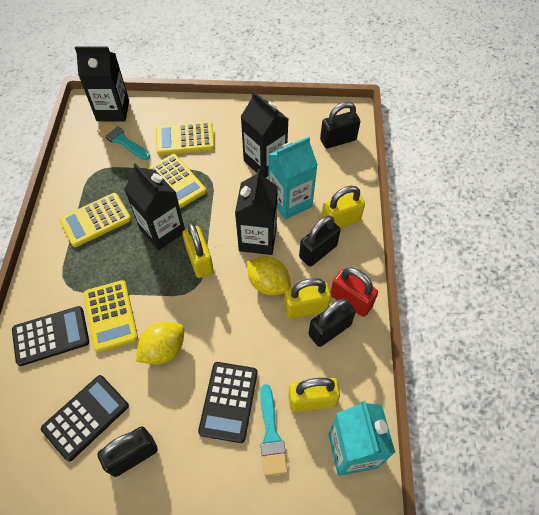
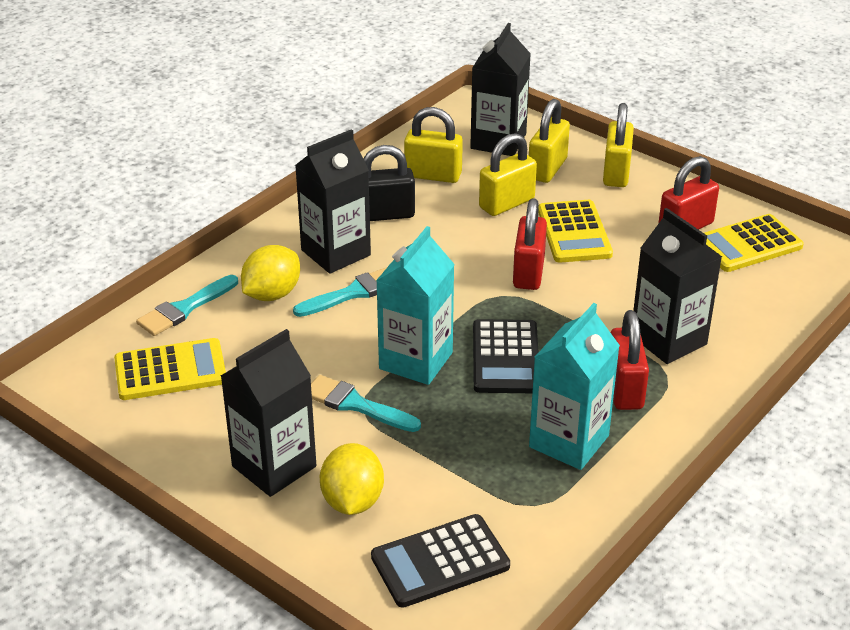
black calculator: [12,306,89,366] [41,375,129,462] [198,362,258,443] = 3 -> [371,514,510,608] [473,319,539,393] = 2
black padlock: [98,426,158,477] [299,216,341,267] [308,298,356,347] [320,102,360,148] = 4 -> [363,145,415,221] = 1
red padlock: [330,267,378,317] = 1 -> [513,198,547,290] [611,310,649,410] [658,156,719,230] = 3
turquoise brush: [97,121,150,160] [260,384,288,476] = 2 -> [136,275,238,336] [293,267,387,317] [311,375,421,432] = 3
yellow calculator: [59,193,131,247] [84,280,138,353] [147,154,207,209] [156,122,215,155] = 4 -> [114,338,226,400] [538,200,613,263] [704,214,804,272] = 3

